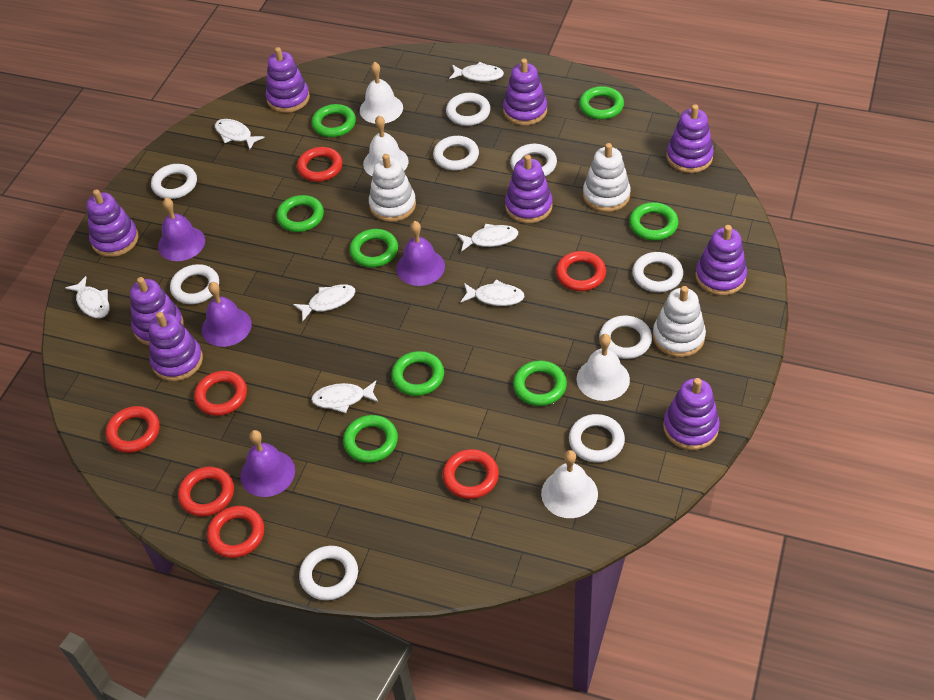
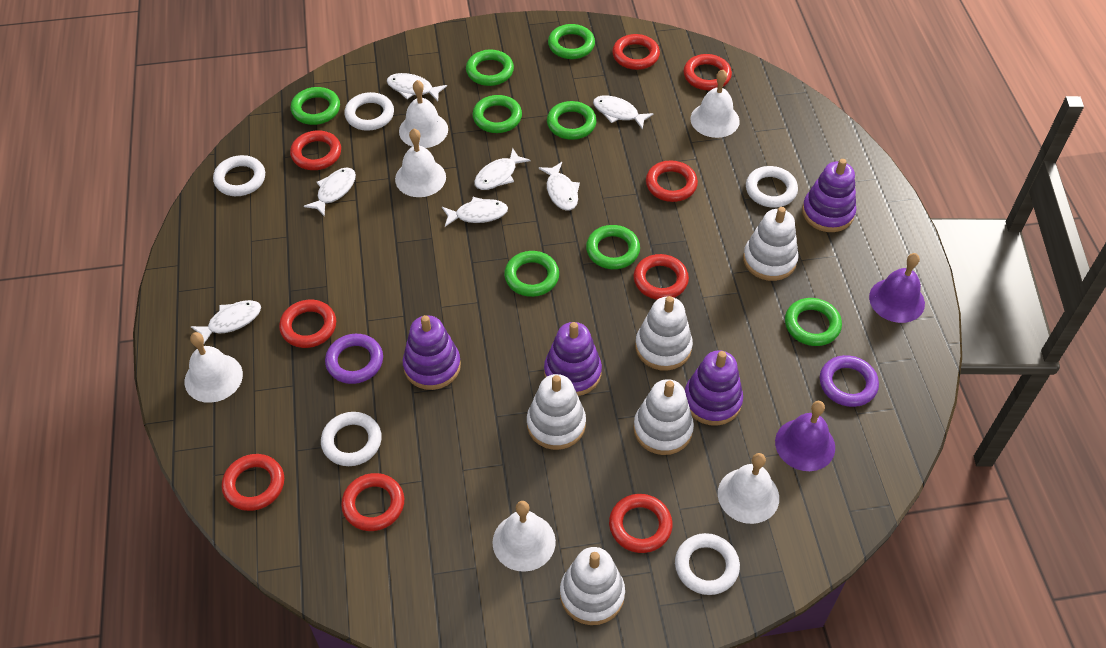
purple bell: [158,198,205,261] [202,282,252,347] [240,430,295,497] [396,221,445,286] = 4 -> [775,401,835,471] [869,253,925,323] = 2
purple ring: none = 0 -> [325,334,383,384] [820,355,879,407] = 2
purple stacking toy: [87,189,138,257] [130,277,184,346] [149,312,203,381] [266,47,310,113] [503,59,547,125] [505,155,553,223] [663,378,720,450] [666,104,714,173] [695,225,747,295] = 9 -> [403,315,461,390] [544,322,602,396] [685,351,743,426] [802,159,856,232] = 4
red ring: [105,406,160,453] [178,467,234,517] [194,371,247,416] [207,506,264,558] [297,147,343,182] [442,449,499,499] [556,251,606,291] = 7 -> [222,454,284,511] [279,300,336,348] [290,131,341,170] [341,473,404,531] [609,494,673,553] [612,34,660,70] [633,254,689,300] [646,160,698,202] [683,54,732,90] = 9
white bell: [360,62,403,124] [363,116,409,176] [541,450,598,518] [577,334,630,401] = 4 -> [185,332,243,403] [395,129,446,197] [399,80,448,148] [492,501,556,572] [690,70,740,138] [718,453,779,524] = 6
white ring: [151,164,197,199] [170,264,219,304] [299,546,358,600] [433,136,479,170] [446,93,491,126] [510,144,557,176] [569,414,625,463] [599,316,652,359] [632,252,683,292] = 9 -> [213,155,265,196] [321,412,382,466] [344,92,394,131] [675,533,740,595] [746,166,798,208] = 5
white stacking toy: [369,154,416,222] [583,143,631,212] [653,286,706,357] = 3 -> [527,374,586,450] [560,547,625,625] [633,379,694,455] [635,296,693,371] [743,207,799,281] = 5

